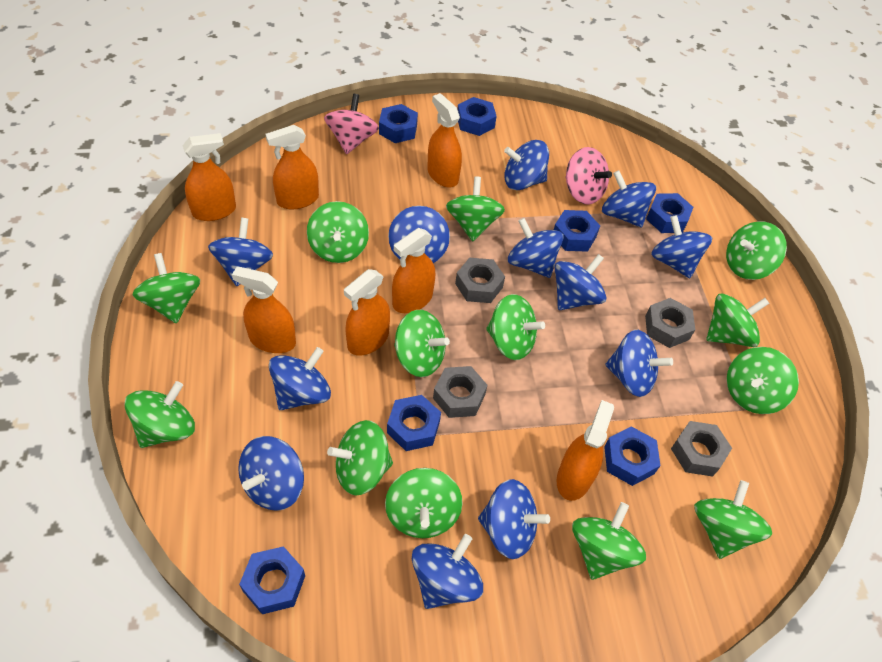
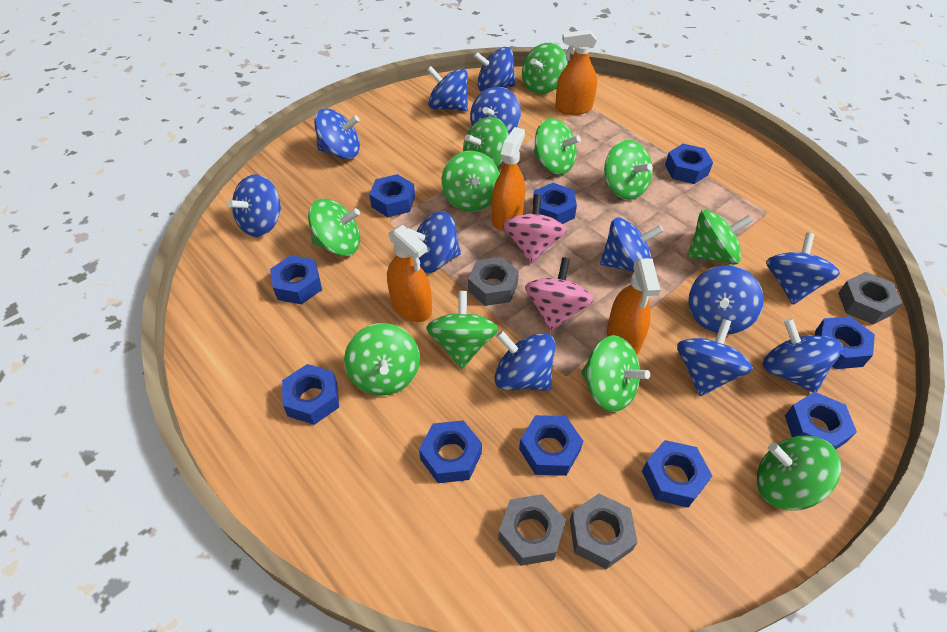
blue nut: [239,546,305,614] [379,104,418,143] [387,395,441,451] [457,97,497,136] [554,210,600,252] [604,426,661,486] [646,193,693,233] = 7 -> [270,255,322,304] [282,364,339,425] [369,174,415,217] [419,420,482,483] [519,415,583,476] [533,183,577,224] [642,440,712,508] [665,144,713,184] [785,392,857,449] [815,316,875,369] = 10
green spinning top: [124,381,195,448] [132,253,200,324] [307,201,369,263] [327,420,393,495] [385,468,462,538] [394,310,450,377] [446,176,505,241] [486,294,545,360] [572,502,646,580] [694,480,772,559] [706,293,770,347] [726,221,787,280] [727,347,799,414] = 13 -> [308,199,360,256] [344,323,420,396] [426,291,498,369] [441,151,499,211] [463,117,509,167] [522,43,568,94] [533,118,581,175] [581,335,650,412] [604,140,652,200] [688,210,753,265] [757,436,841,511] = 11
orange spray bottle: [182,133,236,221] [232,266,296,353] [265,125,319,209] [344,269,390,356] [392,228,435,313] [427,93,462,187] [556,400,614,501] = 7 -> [387,225,432,322] [492,127,525,231] [555,30,597,115] [607,258,660,355] = 4

